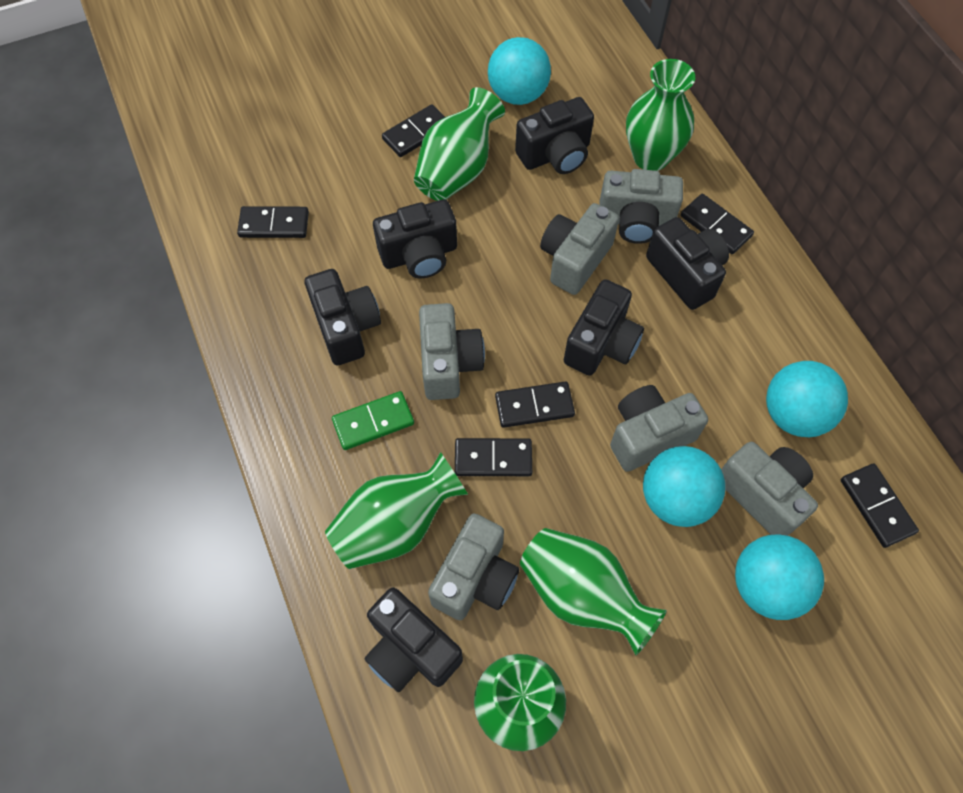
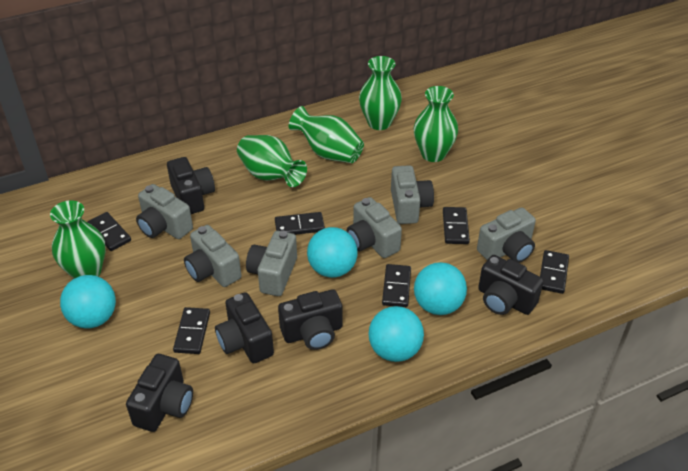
black camera: [305,269,381,365] [364,588,463,692] [373,199,457,278] [515,97,594,174] [564,279,644,376] [646,217,729,310] = 6 -> [126,354,193,432] [167,157,215,214] [215,292,274,363] [278,289,342,350] [478,255,544,315] = 5
green domino: [332,391,414,450] = 1 -> none = 0

